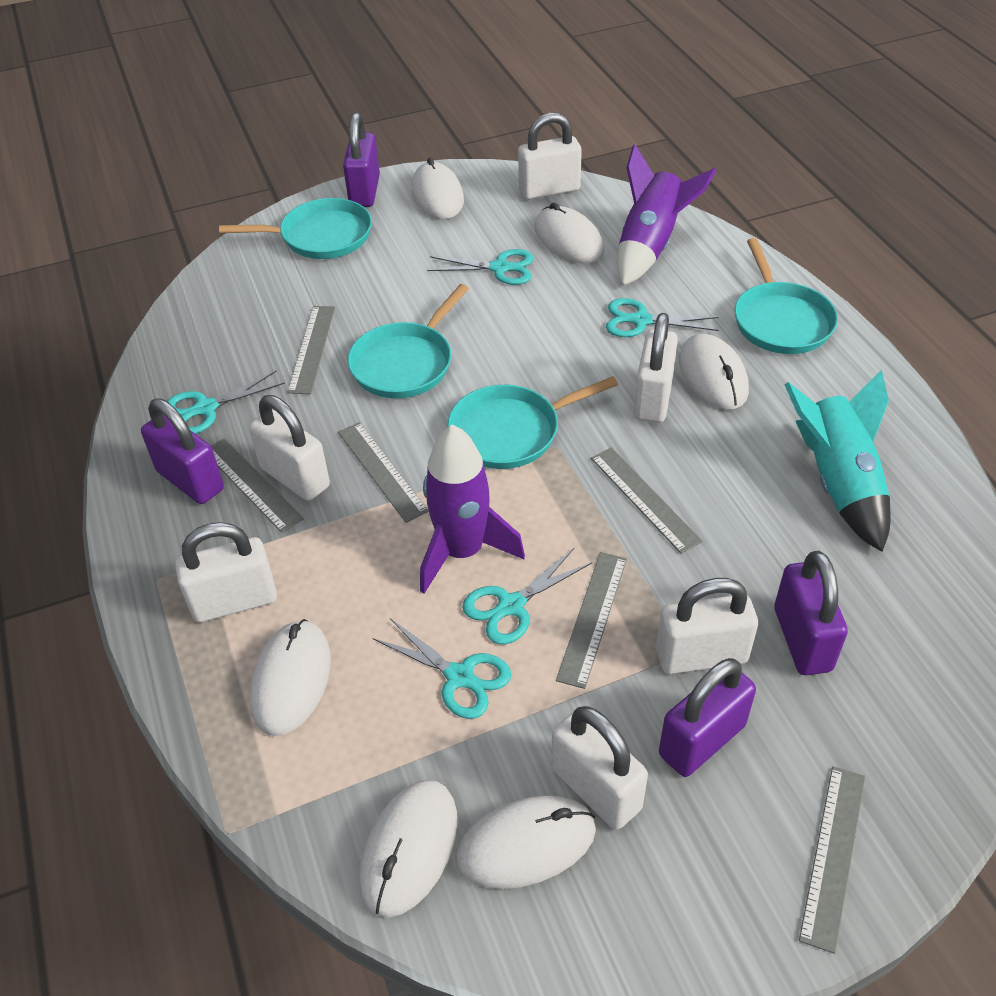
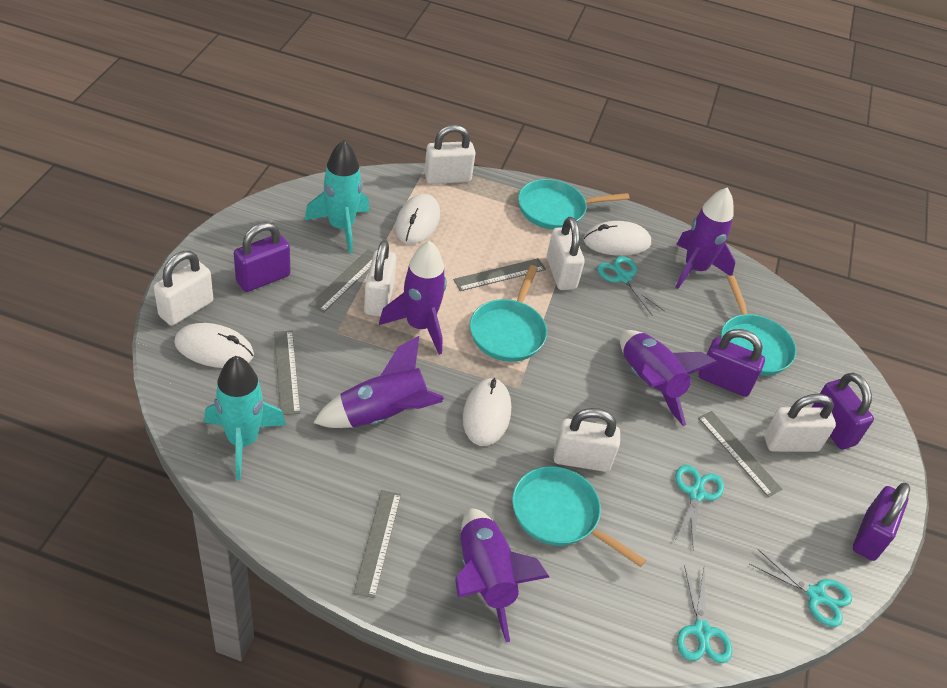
grey ruler: [211,438,304,533] [287,306,335,394] [338,422,429,523] [556,552,627,689] [591,447,703,554] [799,766,865,954] = 6 -> [274,331,301,415] [309,249,374,313] [353,490,401,598] [453,258,546,291] [698,411,782,497] = 5
purple rocket: [420,424,525,594] [617,144,716,286] = 2 -> [313,336,444,428] [379,241,447,355] [455,508,549,642] [620,330,718,426] [675,187,735,289] = 5
turquoise rocket: [784,370,890,552] = 1 -> [204,356,286,480] [305,140,369,254] = 2
turquoise scissors: [167,371,285,434] [373,618,511,719] [427,249,533,285] [462,548,592,644] [606,298,719,337] = 5 -> [597,256,665,316] [675,465,724,549] [677,565,732,663] [750,549,852,627] = 4
white mouse: [250,619,331,736] [360,780,457,918] [411,158,464,219] [455,796,596,889] [535,202,604,263] [679,334,749,410] = 6 -> [174,323,254,368] [395,194,440,244] [463,378,511,446] [583,221,651,256] = 4

